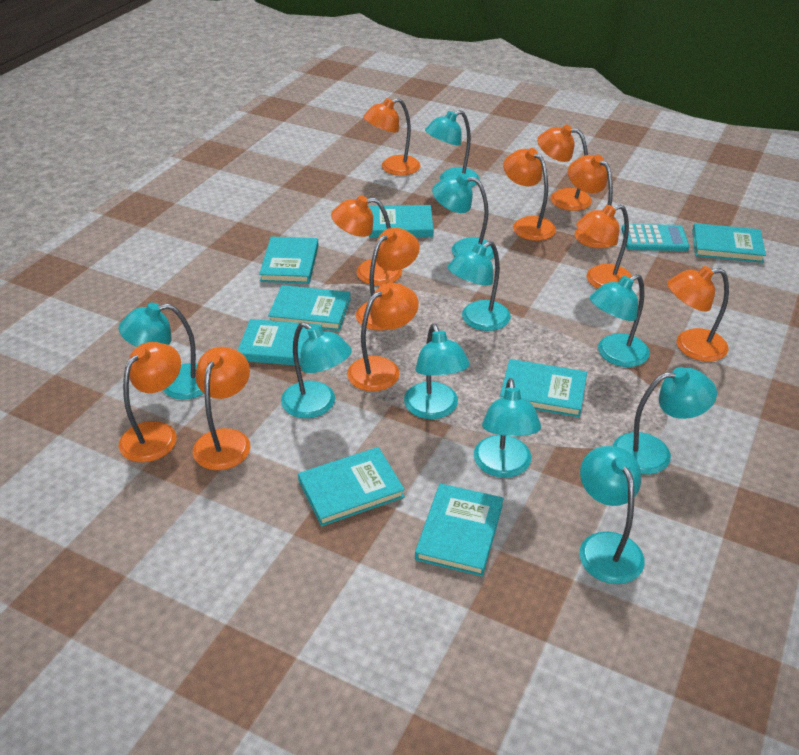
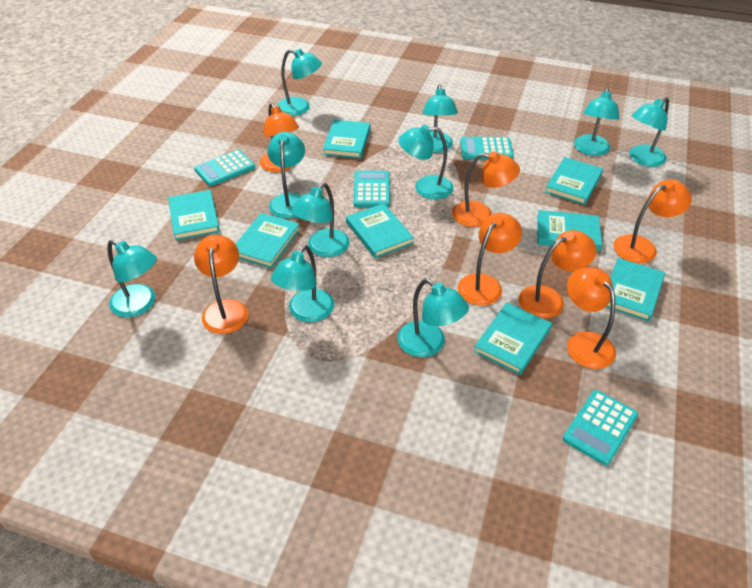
orange lamp: [119,342,181,462] [193,347,250,470] [331,195,402,286] [347,283,419,391] [355,228,420,330] [363,98,420,176] [503,148,556,241] [537,125,592,211] [568,155,619,248] [576,204,632,289] [668,266,729,362] = 11 -> [194,235,248,334] [260,103,299,172] [452,151,520,227] [458,213,522,306] [518,230,597,319] [567,268,616,369] [614,180,692,263] = 7
turquoise calculator: [622,224,690,251] = 1 -> [194,150,255,186] [354,171,390,207] [460,137,513,159] [563,390,638,465] = 4

